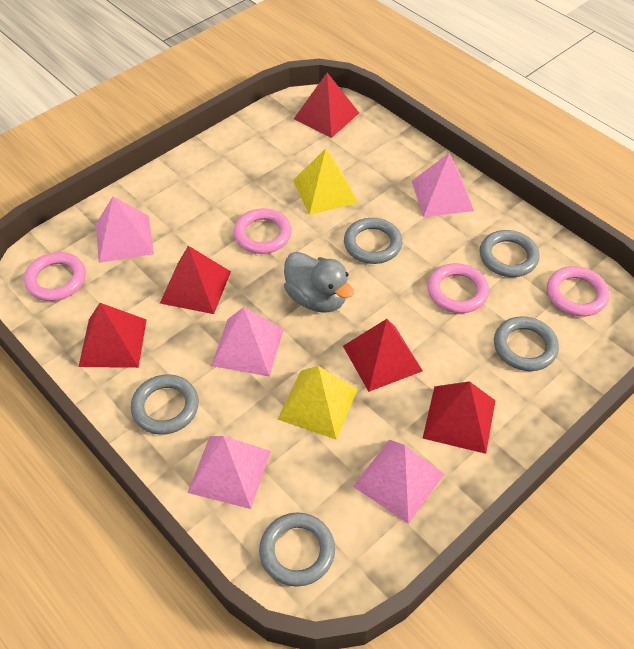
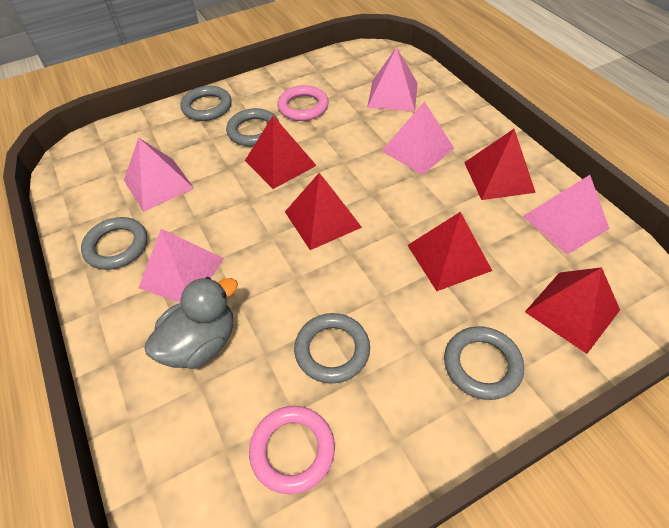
pink ring: [24,252,86,301] [234,208,292,254] [428,263,489,313] [547,266,609,317] = 4 -> [249,406,335,494] [278,85,329,121] = 2
yellow pyramid: [277,366,358,439] [293,148,358,215] = 2 -> none = 0

